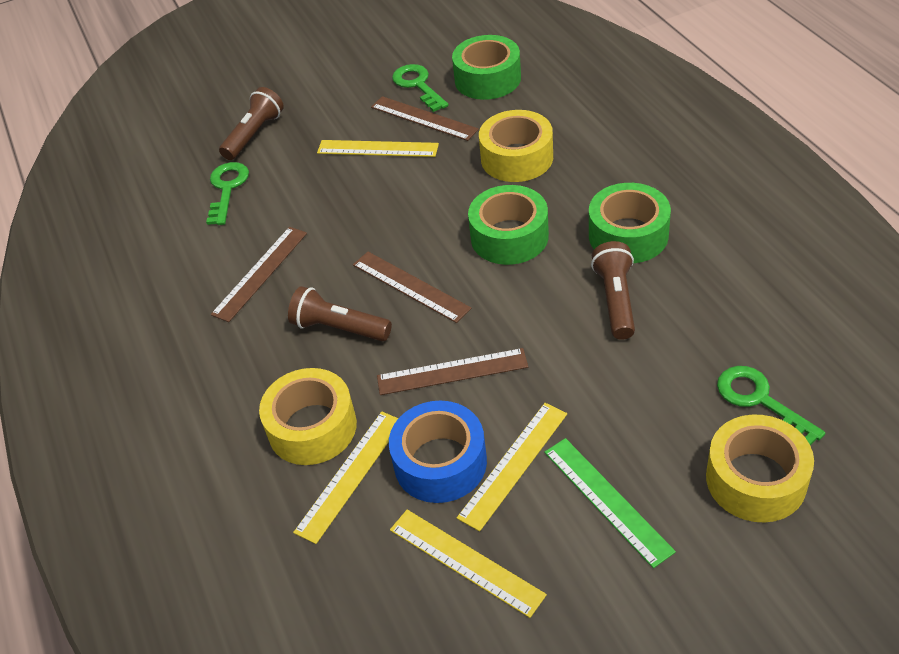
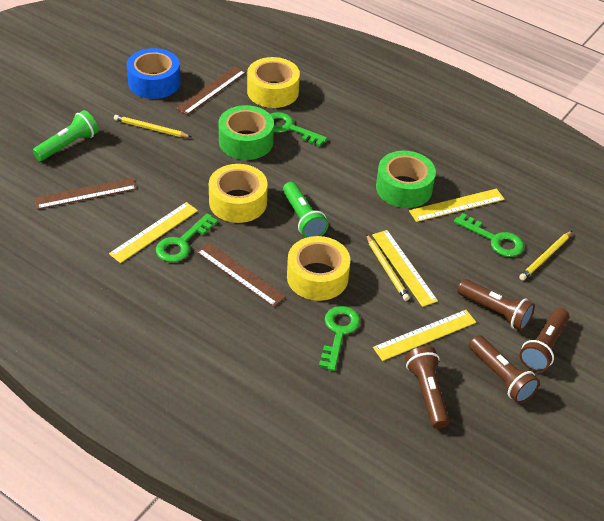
brown flashlight: [219,87,284,160] [288,286,392,341] [591,241,635,340] = 3 -> [405,346,450,429] [457,279,535,331] [469,335,540,403] [519,308,569,372] = 4
brown ruler: [211,227,307,322] [353,252,472,323] [371,96,479,141] [377,348,528,395] = 4 -> [34,178,137,209] [176,66,246,115] [197,243,286,307] = 3
green flashlight: none = 0 -> [33,110,99,161] [283,182,328,238] = 2
green key: [206,162,249,225] [392,64,449,112] [717,366,825,446] = 3 -> [156,213,218,262] [270,112,327,147] [319,306,360,371] [454,213,524,257] = 4
green ruler: [544,438,676,568] = 1 -> none = 0
green tape: [452,35,521,100] [468,185,549,265] [589,183,671,263] = 3 -> [218,105,274,160] [376,151,436,208] = 2
yellow pencil: none = 0 -> [114,115,191,137] [366,234,410,301] [519,231,572,280] = 3

